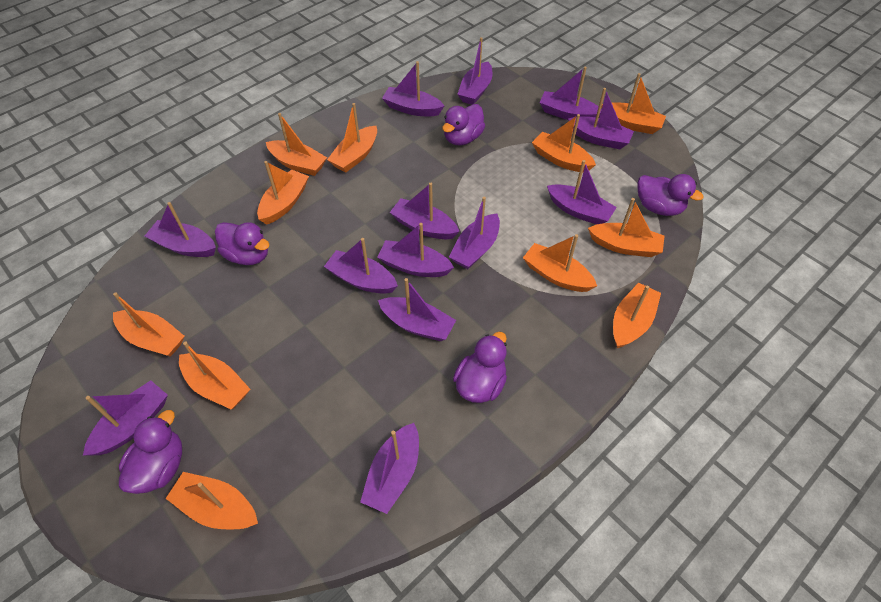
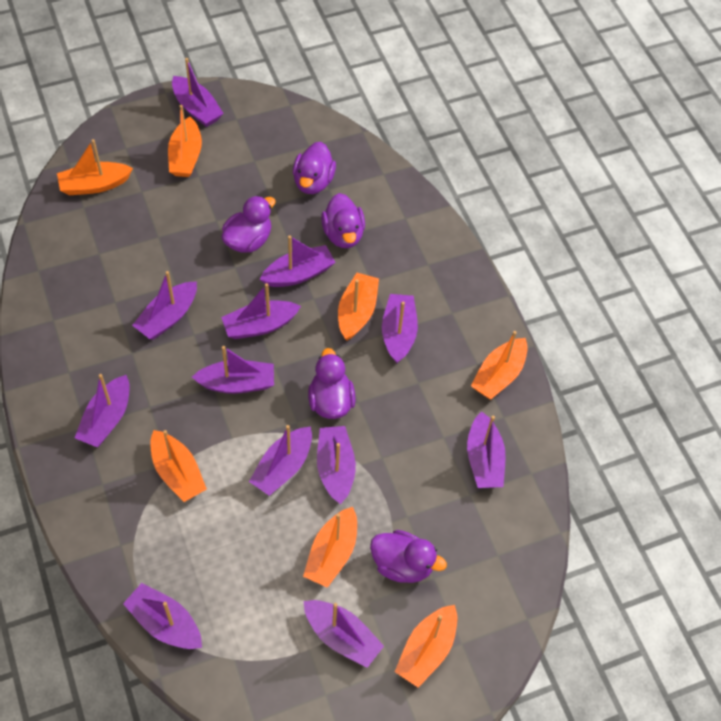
orange boat: [113,292,185,357] [166,472,258,529] [179,341,250,409] [257,161,309,225] [266,113,327,176] [327,103,377,172] [523,234,597,292] [532,114,596,172] [588,198,664,257] [602,73,666,134] [613,283,661,348] = 11 -> [57,139,133,195] [150,430,207,502] [168,105,202,177] [303,507,357,588] [338,273,379,340] [395,605,457,688] [471,331,528,399] = 7
purple boat: [83,380,168,456] [145,202,216,257] [324,238,398,294] [360,423,419,514] [377,223,454,277] [378,278,456,341] [382,61,444,116] [390,183,460,239] [449,197,500,269] [458,37,492,105] [539,66,602,120] [547,160,617,224] [568,88,634,149] = 13 -> [75,374,130,447] [123,583,202,649] [132,271,197,340] [172,58,224,127] [192,346,274,394] [221,283,301,339] [249,425,312,496] [259,235,336,287] [303,600,384,668] [317,426,356,504] [382,294,418,363] [467,411,506,488] = 12

